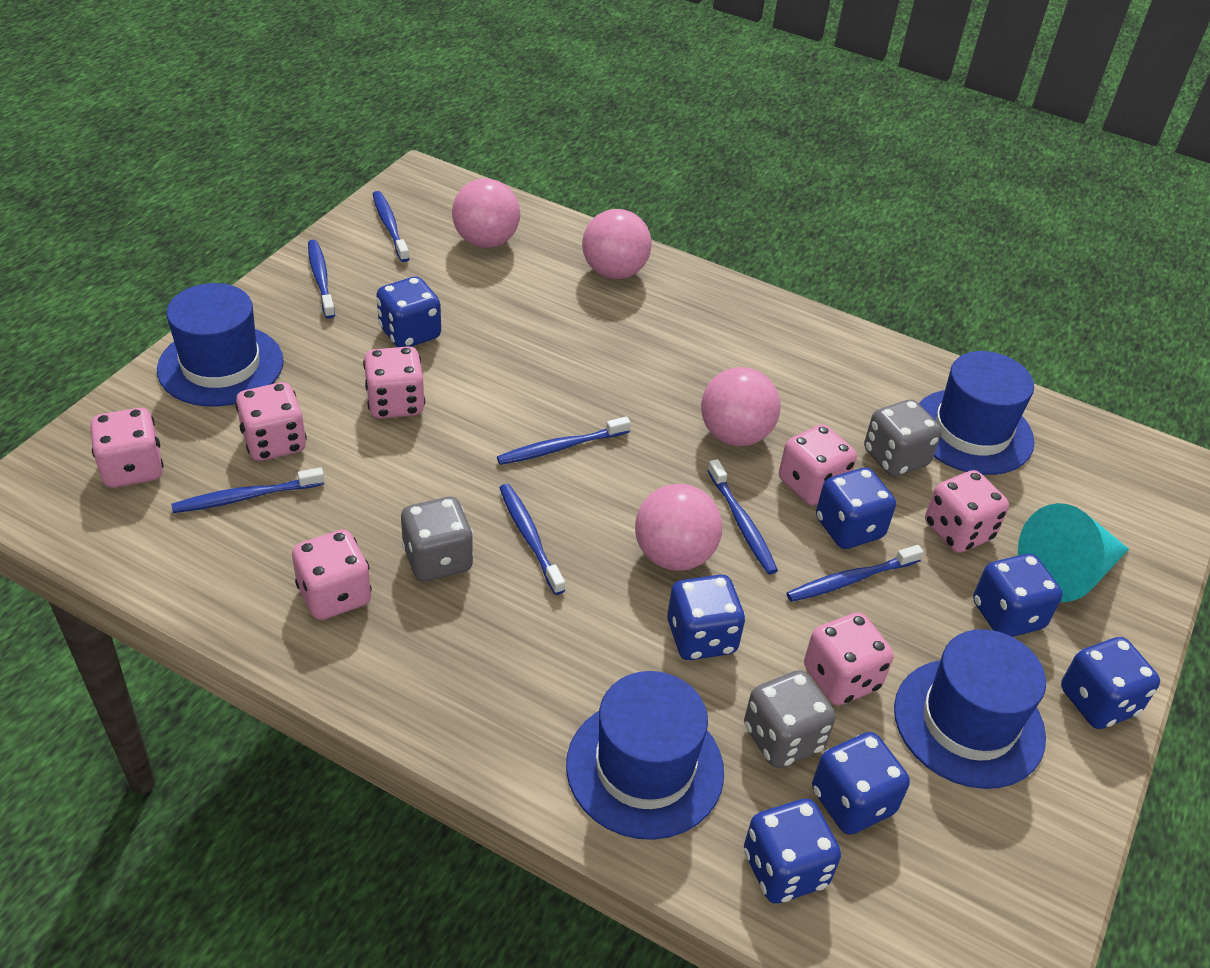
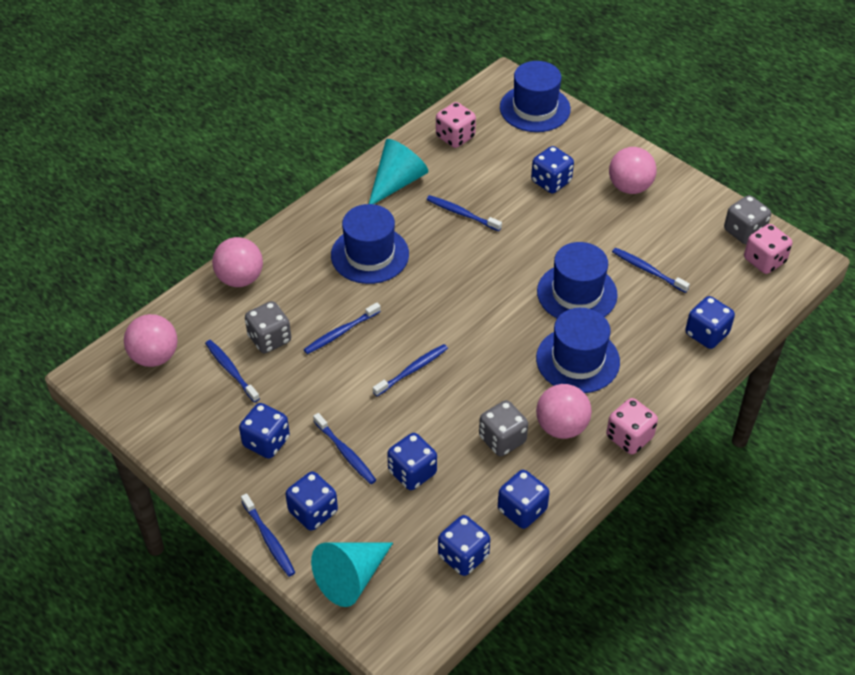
pink dice: [90,408,164,488] [235,382,307,461] [292,530,372,620] [363,346,425,419] [779,424,857,506] [804,612,894,705] [925,470,1009,553] = 7 -> [436,102,476,148] [606,398,658,454] [744,224,792,274] = 3
turquoise cone: [1018,503,1129,602] = 1 -> [311,543,393,607] [369,139,429,204] = 2

